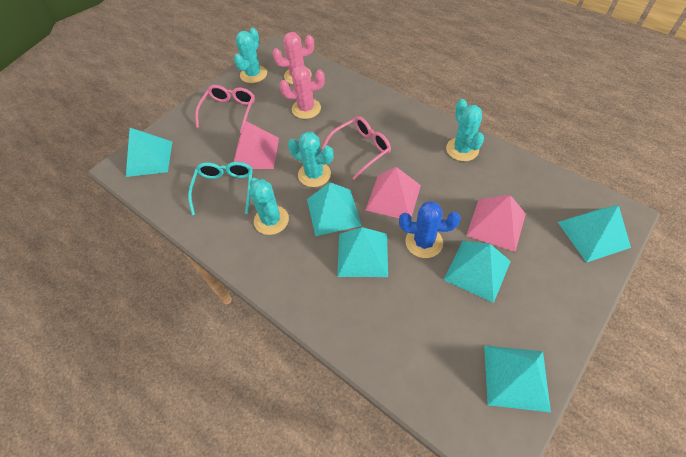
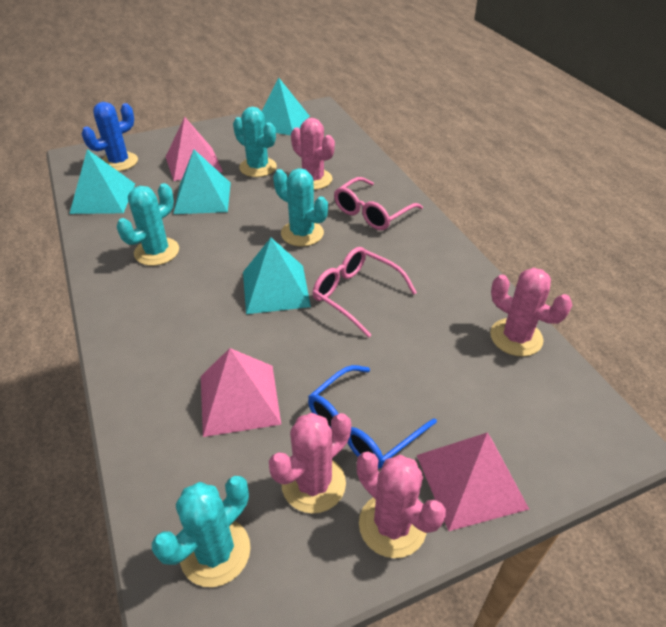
blue glasses: none = 0 -> [308,365,437,469] = 1
pink cactus: [273,32,314,84] [280,65,325,119] = 2 -> [269,413,351,514] [291,118,335,190] [357,452,446,558] [490,268,572,357] = 4
turquoise glasses: [188,162,253,215] = 1 -> none = 0
turquoise pyramid: [126,128,172,177] [307,182,362,236] [337,227,388,277] [444,241,511,303] [484,346,551,412] [558,205,631,263] = 6 -> [69,149,135,214] [173,149,231,214] [243,238,311,314] [261,77,309,135] = 4

